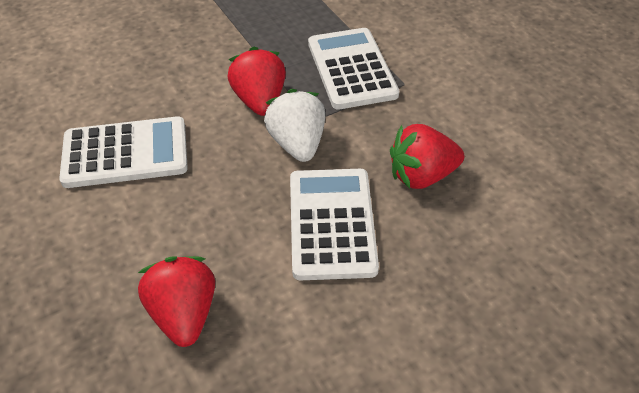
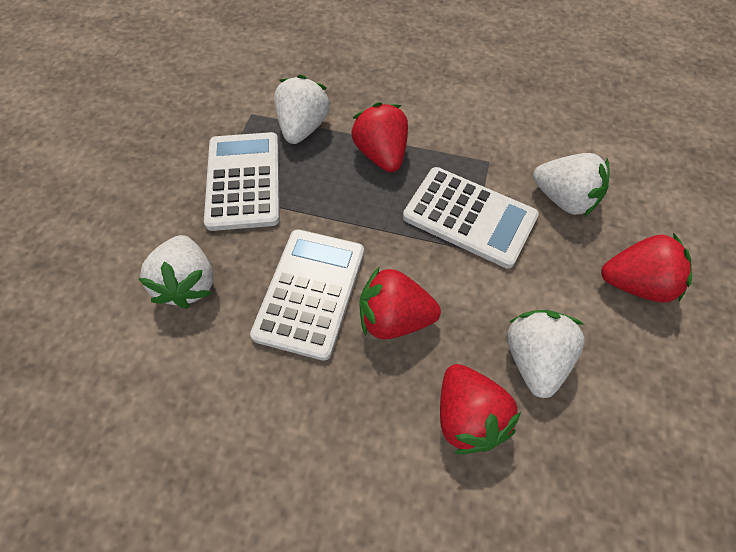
red strawberry: [138,256,215,347] [227,46,286,116] [390,124,464,189] = 3 -> [351,102,408,172] [359,266,441,339] [440,364,521,454] [601,233,692,302] = 4
white strawberry: [264,89,325,162] = 1 -> [139,235,214,309] [274,75,330,144] [507,310,585,398] [533,153,610,217] = 4

